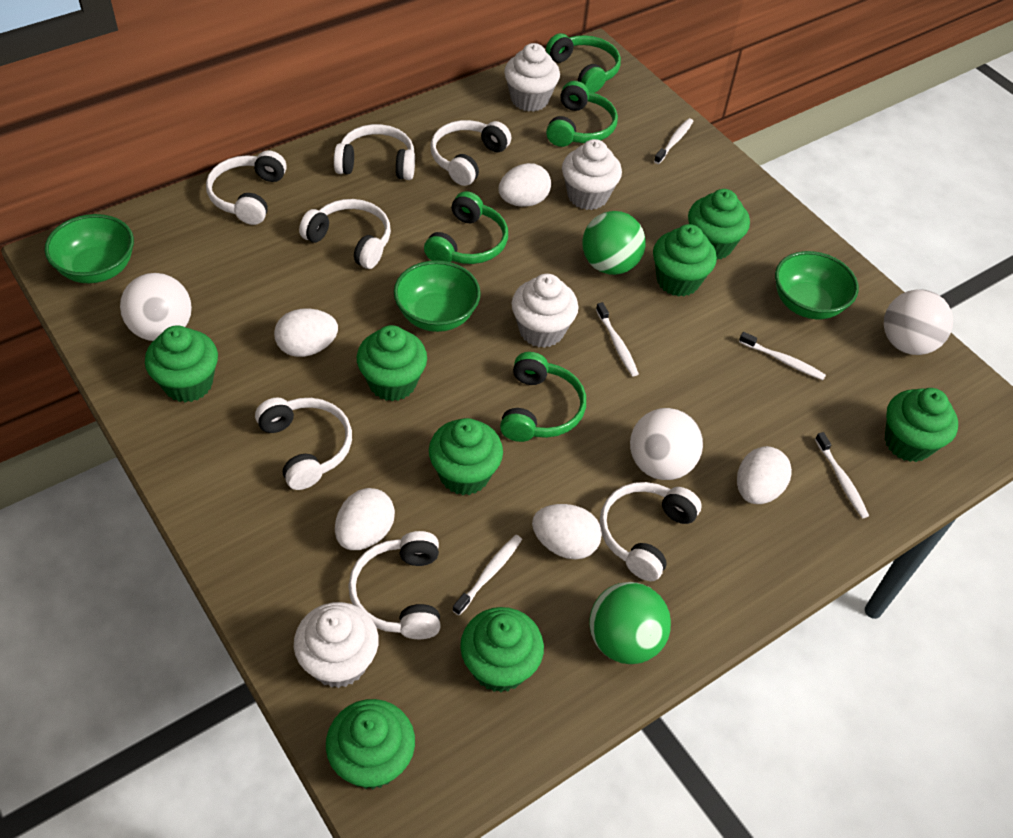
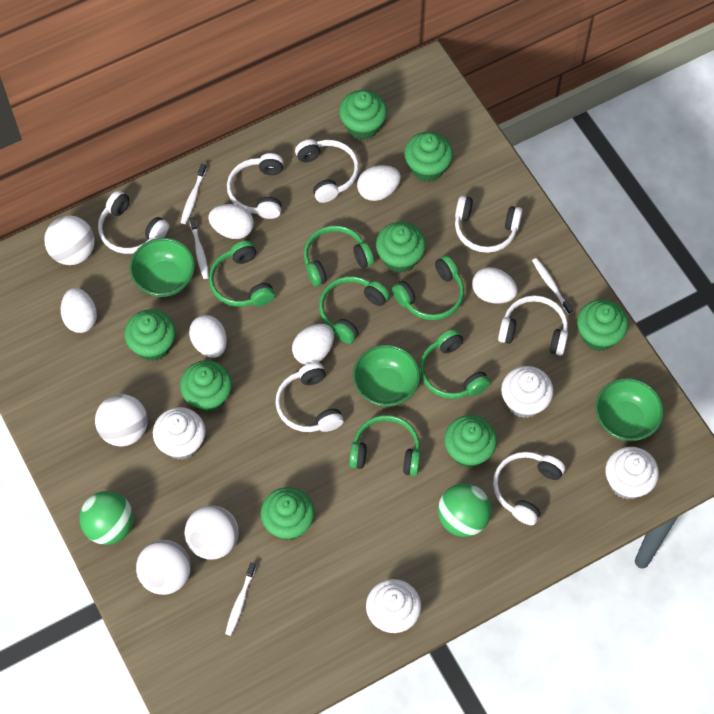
green headphones: [424,191,508,264] [500,352,586,442] [546,33,621,93] [546,81,618,147] = 4 -> [209,240,275,307] [304,226,374,287] [319,276,390,344] [349,415,421,476] [392,255,464,320] [419,329,491,399] = 6
white ball: [120,273,192,341] [630,408,703,480] [884,289,953,355] = 3 -> [44,216,95,265] [95,394,148,447] [136,540,191,595] [185,505,239,560] = 4
white egg: [274,308,338,357] [335,488,395,550] [499,163,551,207] [532,504,602,560] [737,446,792,504] = 5 -> [61,288,97,333] [189,315,227,358] [208,204,254,239] [292,324,334,365] [357,165,401,201] [472,267,518,304] = 6
white toothbrush: [452,535,522,615] [596,302,639,377] [654,118,693,164] [739,332,826,380] [815,432,869,518] = 5 -> [180,164,207,224] [189,216,209,279] [225,562,256,636] [532,258,574,315] = 4

